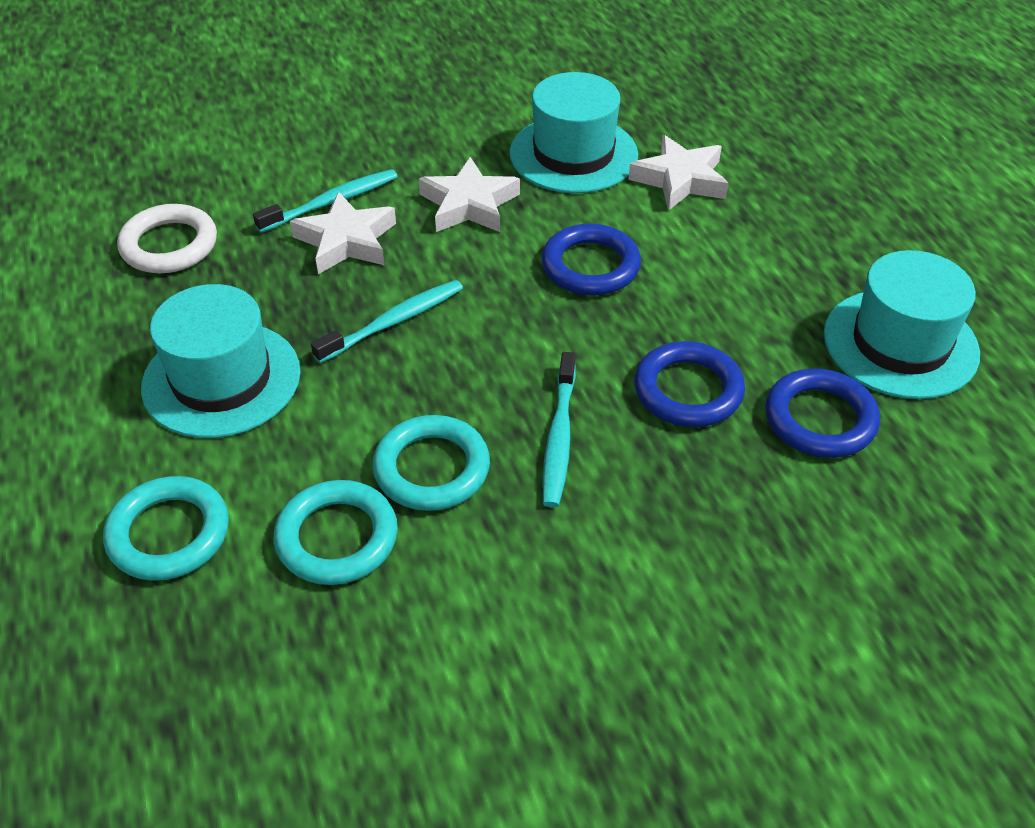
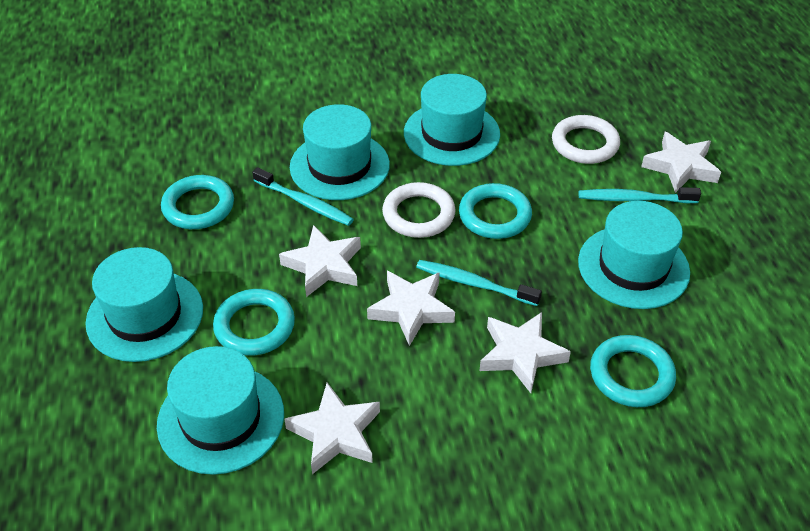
blue ring: [542,223,641,295] [634,341,745,427] [765,369,880,458] = 3 -> none = 0
turquoise hat: [141,284,301,438] [509,72,638,193] [824,250,980,399] = 3 -> [85,247,203,362] [157,346,284,475] [290,104,390,200] [404,74,500,166] [578,201,690,309] = 5
turquoise ring: [103,476,229,581] [274,480,398,585] [373,415,490,511] = 3 -> [161,175,234,229] [213,289,295,356] [459,183,532,239] [590,335,676,407] = 4
white ring: [117,204,217,273] = 1 -> [382,182,456,238] [552,115,620,164] = 2
white star: [290,191,396,274] [419,157,520,232] [628,135,729,211] = 3 -> [279,225,361,297] [284,383,380,474] [367,271,455,346] [480,312,571,393] [641,132,721,193] = 5

